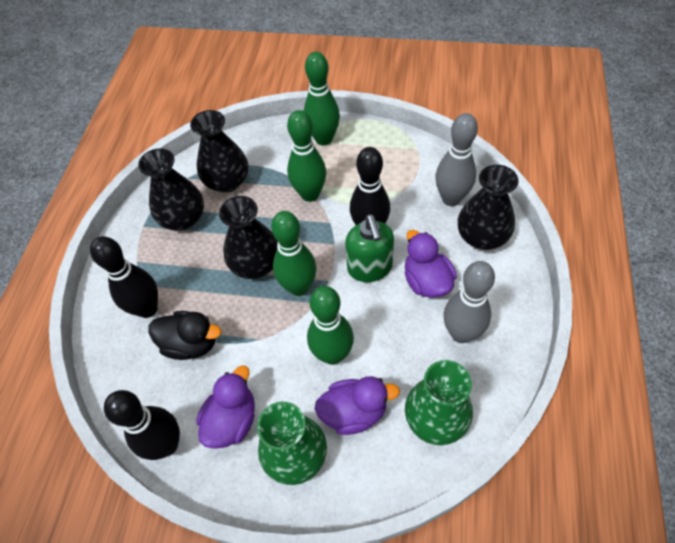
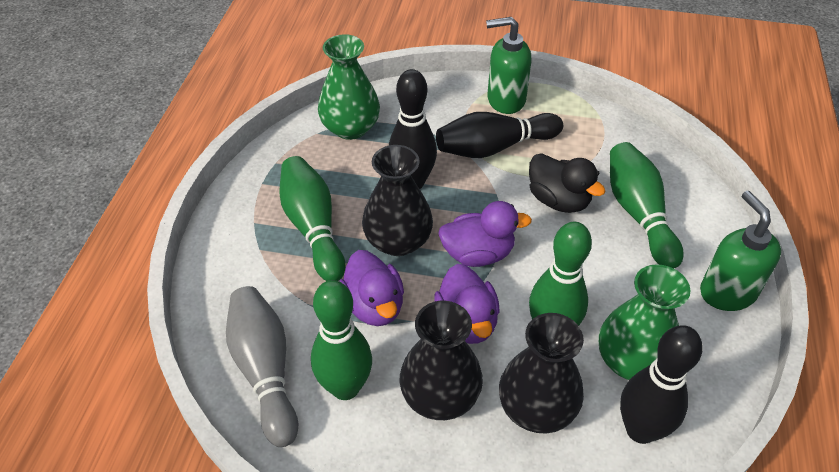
black vase: [138,148,204,230] [190,110,248,193] [219,196,278,279] [458,165,519,250] = 4 -> [362,145,433,256] [400,301,483,420] [499,313,584,433] = 3
green soap dispenser: [345,214,394,282] = 1 -> [486,17,532,114] [700,191,781,311] = 2
grey bowling pin: [435,113,478,206] [444,261,495,343] = 2 -> [226,286,298,447] = 1

